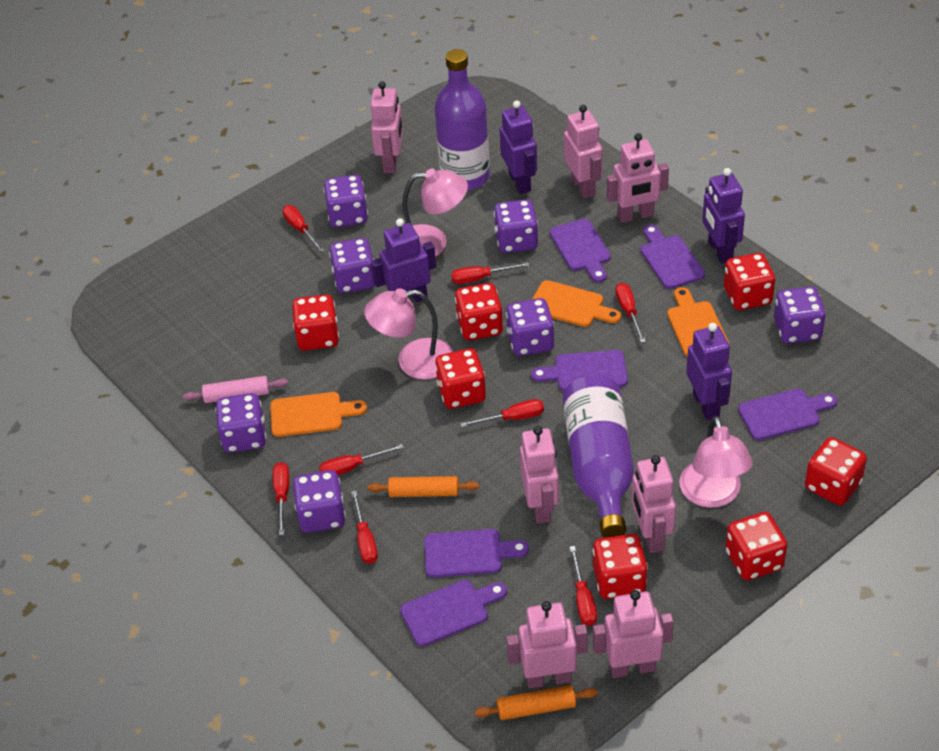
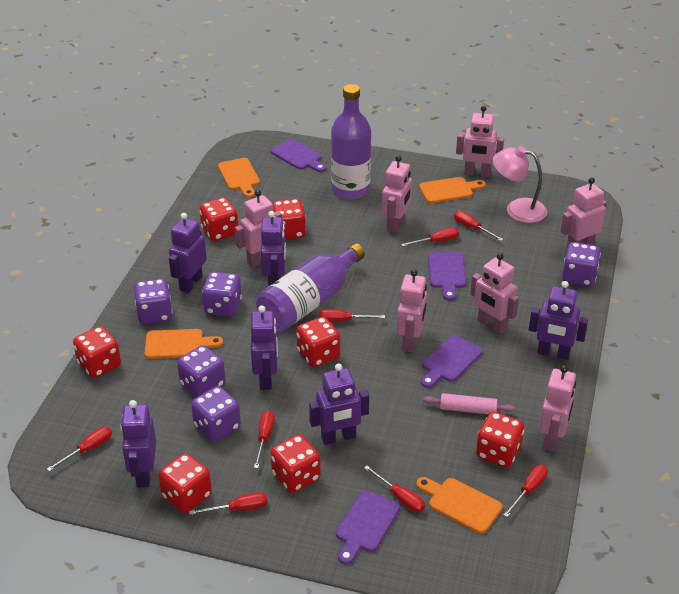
orange cutting board: [270,392,367,437] [532,280,621,327] [667,287,729,356] = 3 -> [145,329,223,359] [218,158,260,198] [416,477,503,534] [419,177,486,203] = 4
orange rolling pin: [368,476,479,497] [474,685,598,720] = 2 -> none = 0
pink lamp: [364,288,453,380] [402,168,468,257] [679,416,753,508] = 3 -> [493,146,547,223] = 1
purple cutting board: [400,580,507,646] [424,529,529,578] [531,350,628,391] [549,219,611,283] [641,225,705,289] [738,389,837,440] = 6 -> [271,139,326,172] [336,491,400,565] [421,335,482,388] [428,252,466,301] = 4
purple dice: [215,393,266,453] [293,470,346,533] [323,175,368,228] [329,238,375,293] [494,199,538,253] [506,298,554,356] [774,287,826,344] = 7 -> [134,278,172,324] [177,345,225,397] [191,386,241,442] [202,272,242,317] [562,242,601,287] = 5
purple robot: [371,218,436,302] [500,100,537,194] [686,323,732,420] [702,168,745,264] = 4 -> [120,400,156,487] [169,213,207,293] [251,306,278,390] [261,211,286,286] [309,364,369,445] [529,281,588,360] = 6

